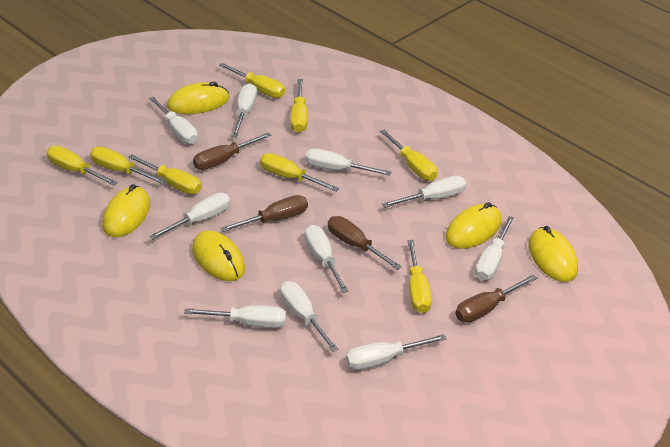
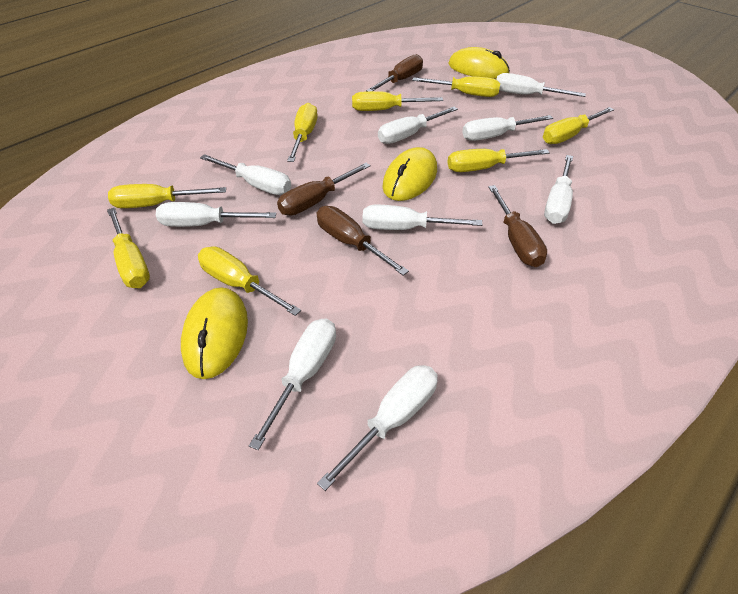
white screwdriver: [149,97,198,144] [149,193,230,240] [184,305,286,328] [232,83,257,137] [280,281,338,352] [305,148,391,176] [305,225,349,293] [346,334,447,370] [382,176,466,208] [476,216,514,280] = 10 -> [156,202,276,227] [200,154,291,195] [249,318,336,450] [317,365,438,491] [362,205,482,230] [378,107,458,144] [462,115,553,141] [496,73,586,97] [544,155,573,224] = 9
yellow mouse: [102,184,150,237] [167,82,229,114] [192,230,245,281] [445,202,502,249] [528,226,578,282] = 5 -> [181,287,248,379] [382,147,437,201] [448,47,510,79] = 3

